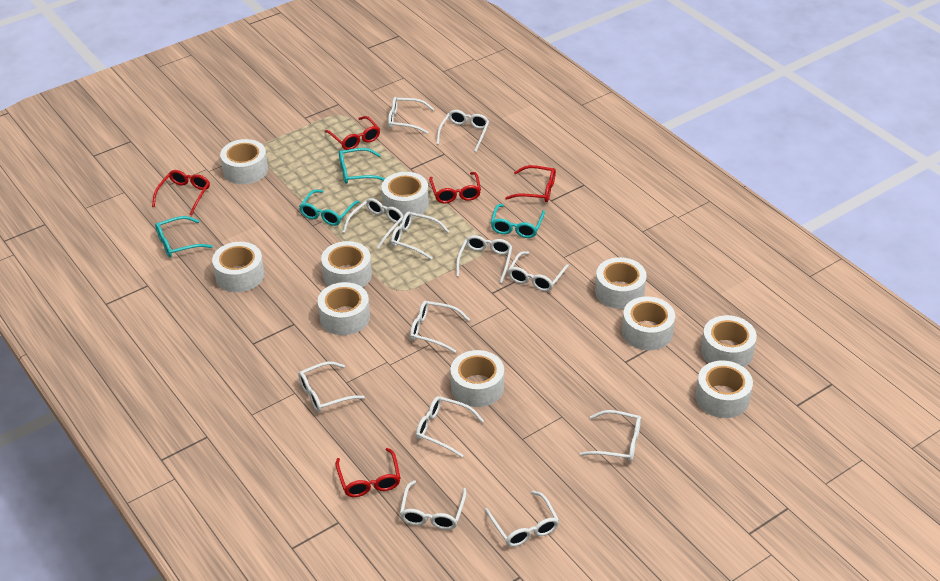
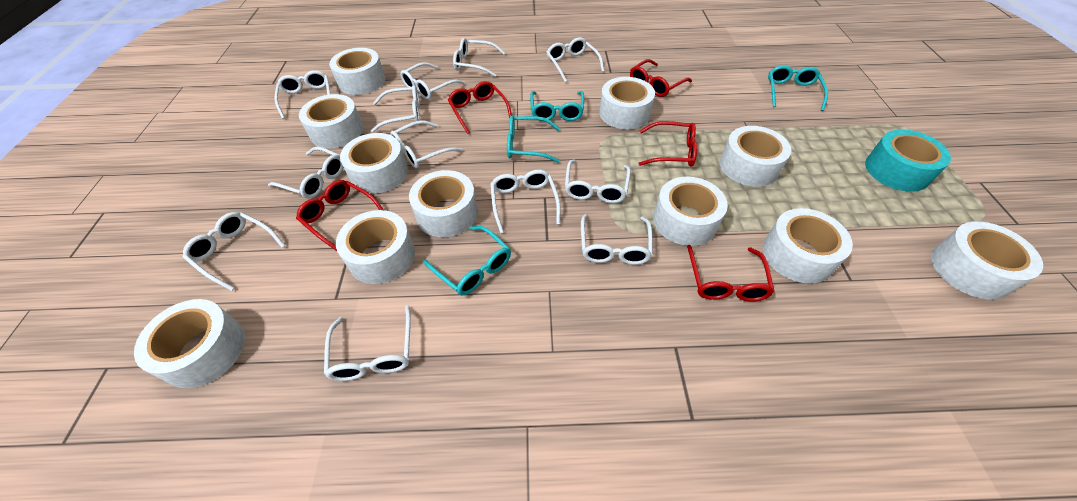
turquoise tape: none = 0 -> [865,130,951,192] = 1
white tape: [212,242,264,292] [220,139,268,184] [318,282,370,335] [321,241,372,288] [381,172,429,218] [450,350,504,407] [595,257,647,309] [622,296,675,350] [695,361,753,418] [701,315,757,367] = 10 -> [134,299,245,388] [299,94,363,148] [329,48,385,95] [336,210,415,284] [340,133,408,194] [409,170,478,237] [599,77,655,129] [653,177,728,246] [720,126,792,187] [763,208,853,283] [931,221,1043,299] = 11

